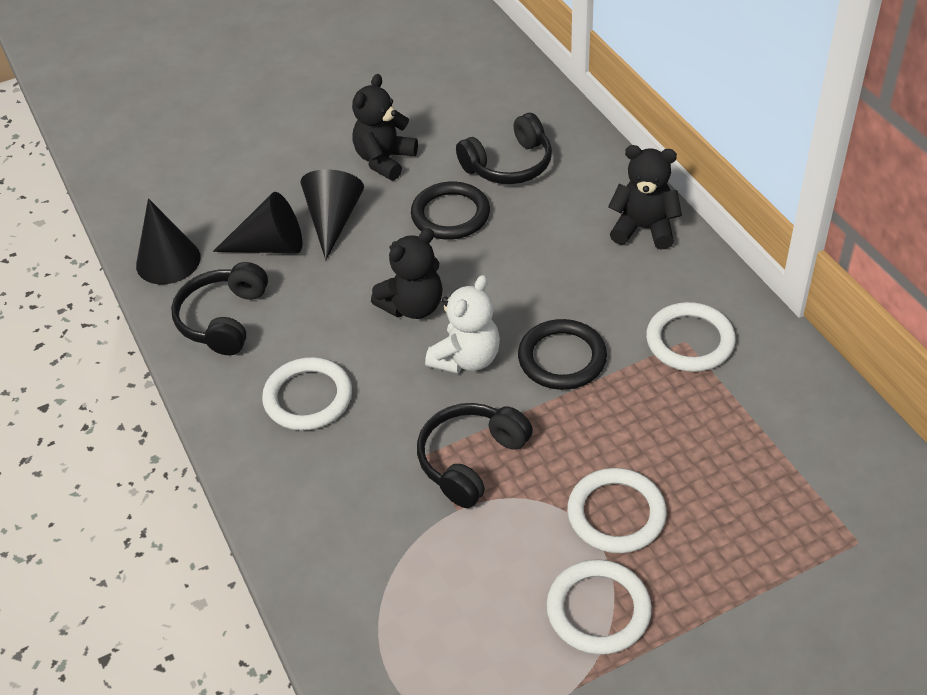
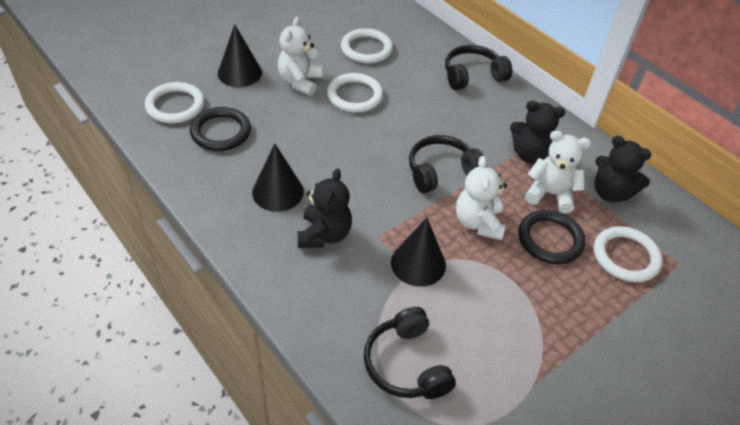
white teddy bear: [425,275,500,374] = 1 -> [278,17,323,96] [456,156,507,240] [525,130,591,213] = 3

